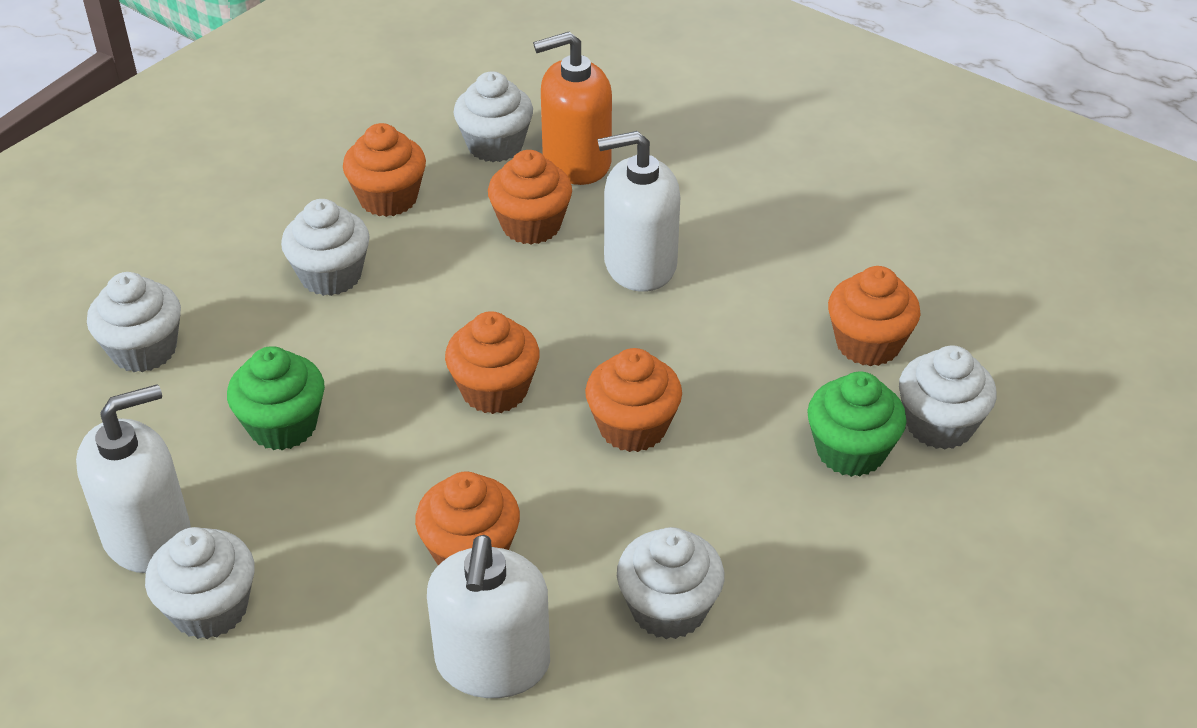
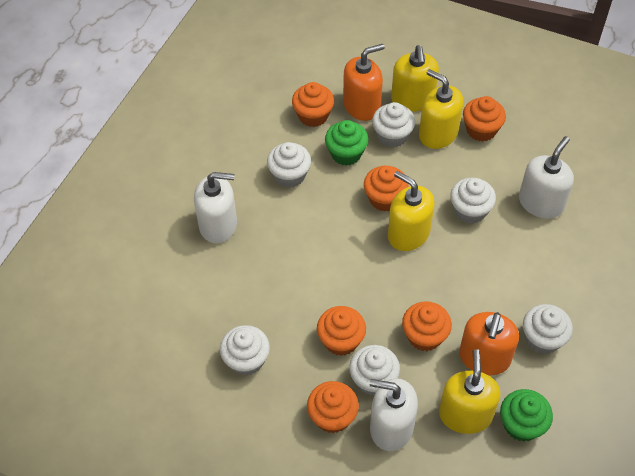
orange soap dispenser: [533,32,612,185] = 1 -> [343,44,385,121] [459,312,519,375] = 2
yellow soap dispenser: none = 0 -> [388,171,434,251] [391,45,439,111] [419,69,463,149] [439,349,501,434] = 4

